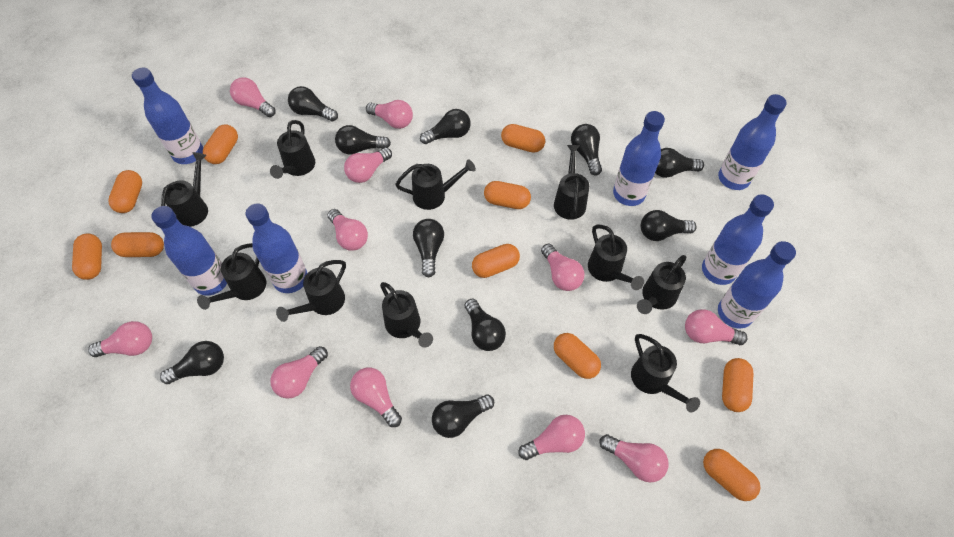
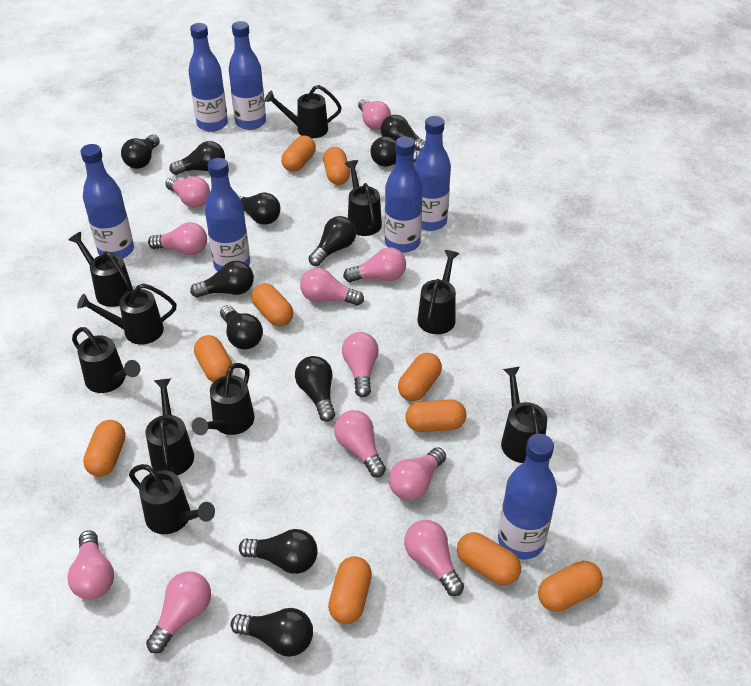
black light bulb: [160,341,224,384] [288,86,338,122] [335,125,391,155] [413,219,444,278] [420,109,471,144] [432,394,494,438] [465,299,506,351] [571,124,602,176] [641,210,697,241] [655,148,704,178] = 10 -> [121,134,160,169] [170,141,225,175] [190,261,254,298] [220,305,263,350] [231,608,313,657] [239,193,280,225] [239,529,318,574] [295,356,335,422] [308,216,356,266] [370,136,420,167] [381,115,425,151] = 11

